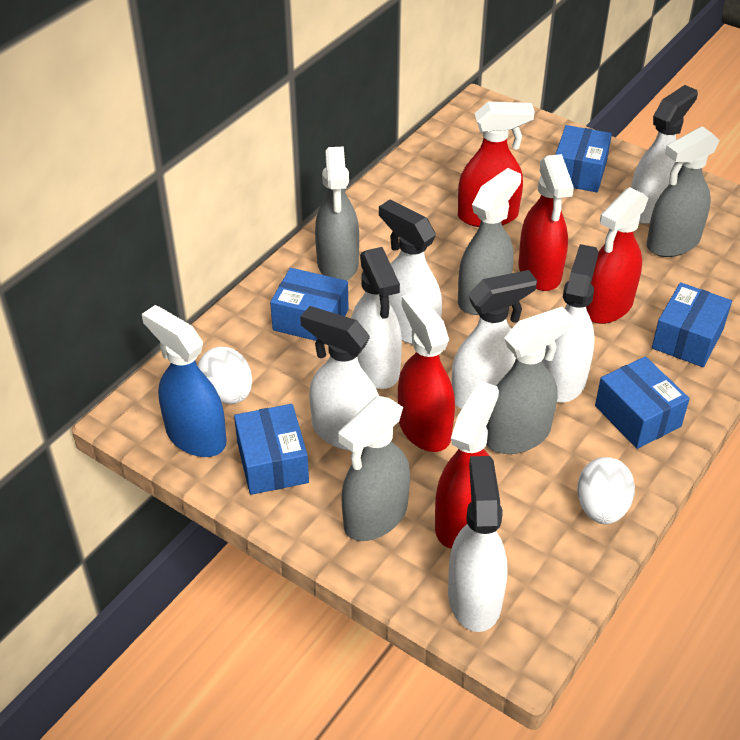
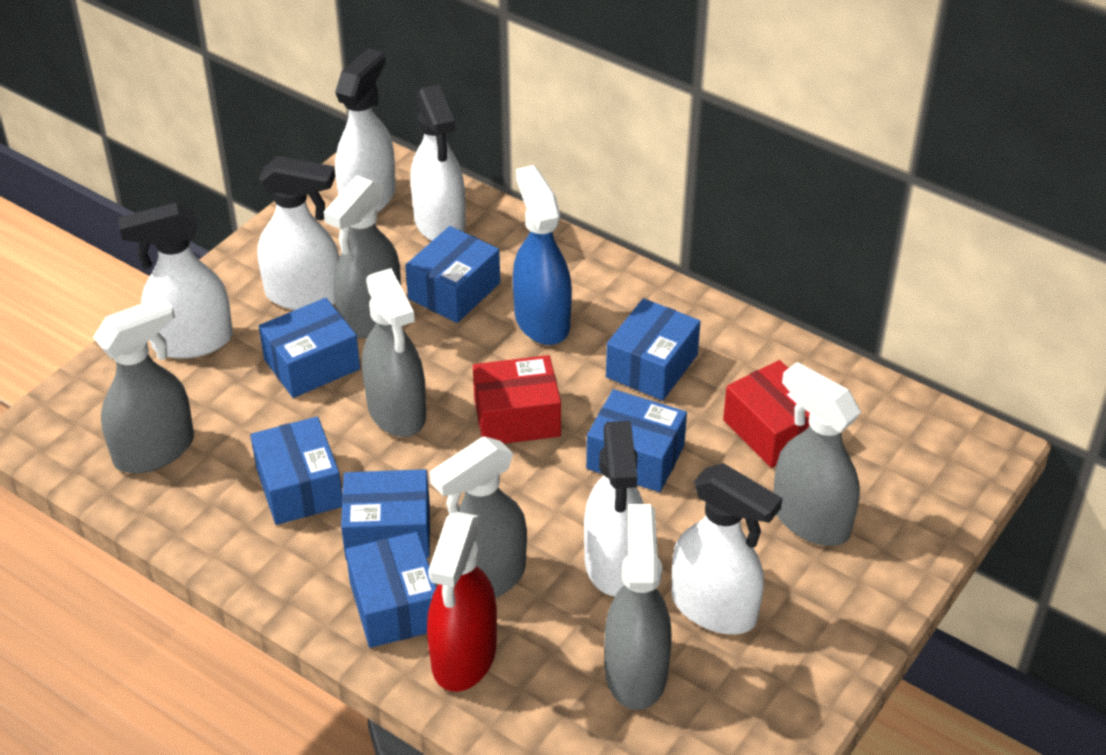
blue box: [234,404,309,495] [270,268,349,341] [555,125,612,192] [595,356,690,449] [652,282,732,367] = 5 -> [250,417,342,525] [259,298,360,398] [341,469,430,561] [346,532,436,648] [405,226,500,323] [586,389,687,492] [606,298,701,401] = 7
grey spray bottle: [315,146,359,280] [338,396,410,541] [458,168,521,315] [486,307,573,454] [647,126,720,257] = 5 -> [93,296,194,473] [324,175,401,338] [362,268,426,437] [430,436,527,599] [604,504,672,710] [774,362,861,546] = 6
red box: none = 0 -> [473,355,561,444] [723,360,810,468] = 2
red spray bottle: [398,291,455,452] [435,381,499,549] [458,102,535,227] [519,154,574,291] [586,187,649,324] = 5 -> [427,512,497,692] = 1
white egg: [198,347,252,404] [577,457,635,524] = 2 -> none = 0
white spray bottle: [300,306,379,451] [351,247,402,389] [379,199,442,345] [448,456,507,632] [451,270,537,409] [542,244,598,403] [631,85,698,224] = 7 -> [118,202,233,359] [258,156,340,310] [335,48,396,213] [410,85,466,241] [584,421,644,596] [671,463,782,634] = 6

